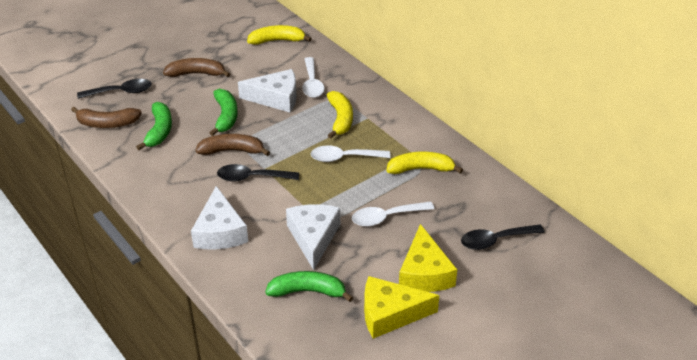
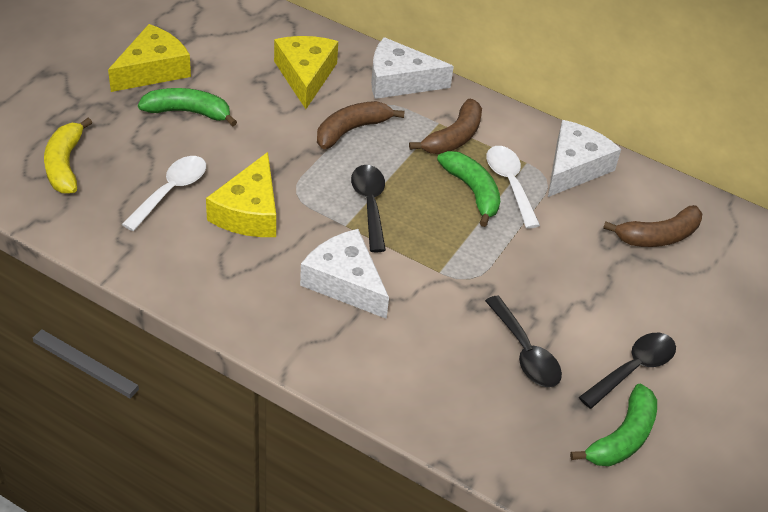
white spoon: [302,57,325,98] [311,145,391,162] [352,201,434,227] = 3 -> [122,156,206,231] [486,146,540,229] = 2
yellow banana: [247,25,312,45] [327,91,353,139] [387,152,463,174] = 3 -> [44,118,92,194] = 1
yellow cheese: [364,276,439,339] [399,224,457,292] = 2 -> [108,24,191,92] [206,152,276,237] [274,36,338,109] = 3

